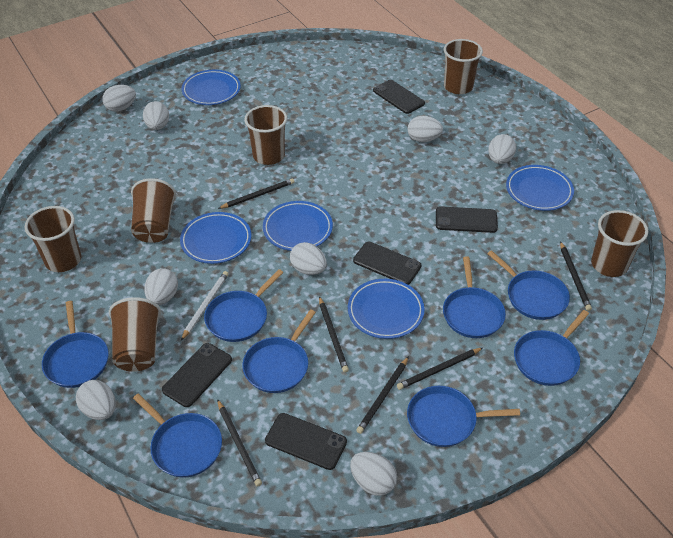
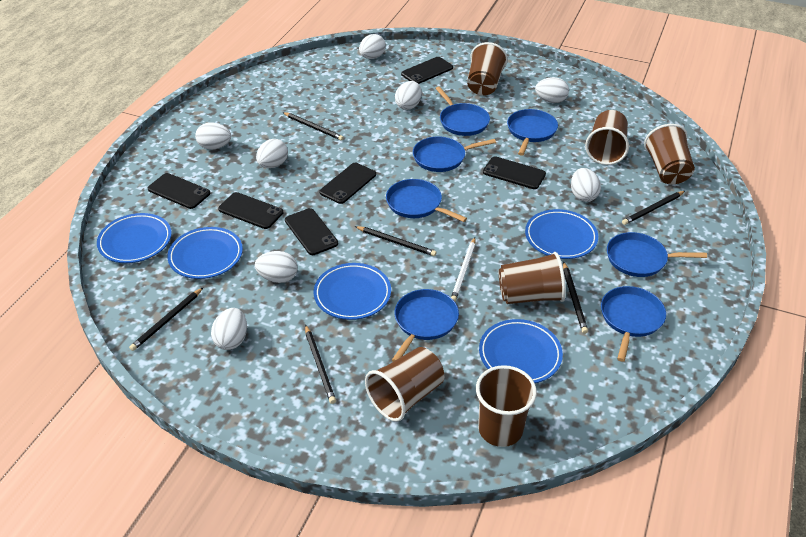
black phone: [162,343,232,407] [265,413,347,470] [353,241,422,285] [373,80,425,114] [436,206,498,233] = 5 -> [148,173,210,209] [218,192,283,229] [285,208,338,255] [319,163,376,204] [401,57,453,84] [483,156,546,189] = 6
blue pan: [42,301,109,388] [133,394,222,478] [204,269,284,342] [242,309,316,393] [407,386,520,447] [443,256,506,338] [487,250,570,320] [514,310,589,386] = 8 -> [386,179,467,222] [392,289,459,362] [413,137,496,172] [435,86,490,136] [507,109,558,156] [601,286,666,362] [607,232,707,277] = 7

